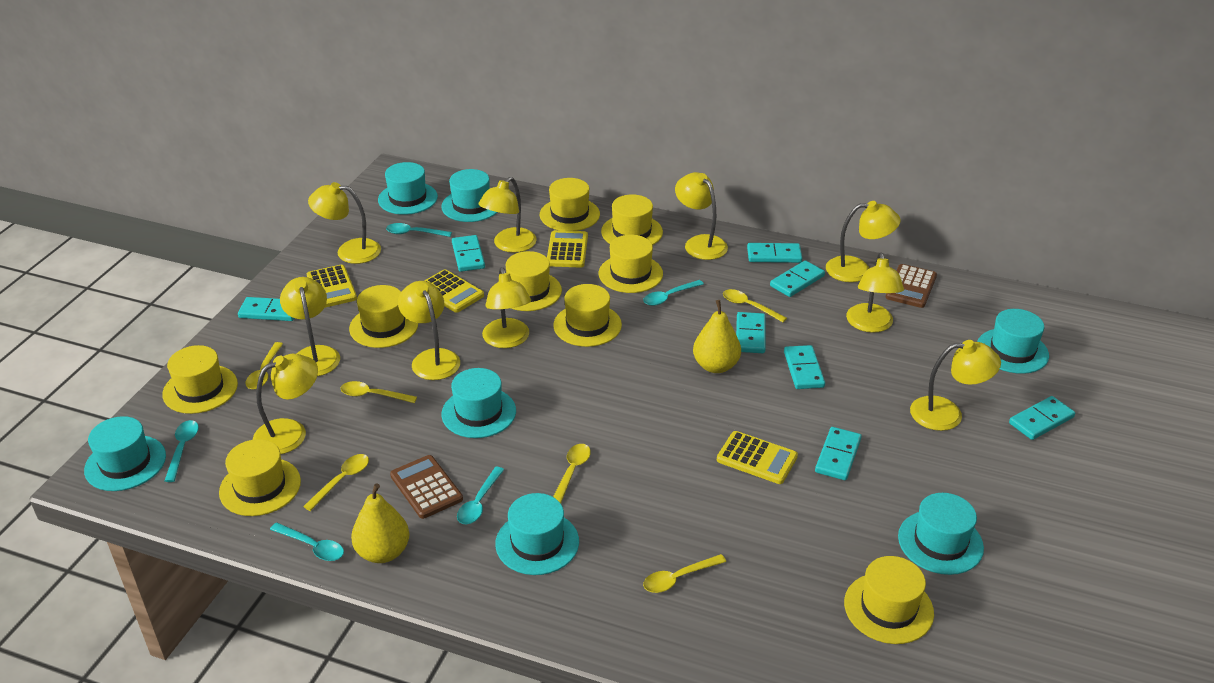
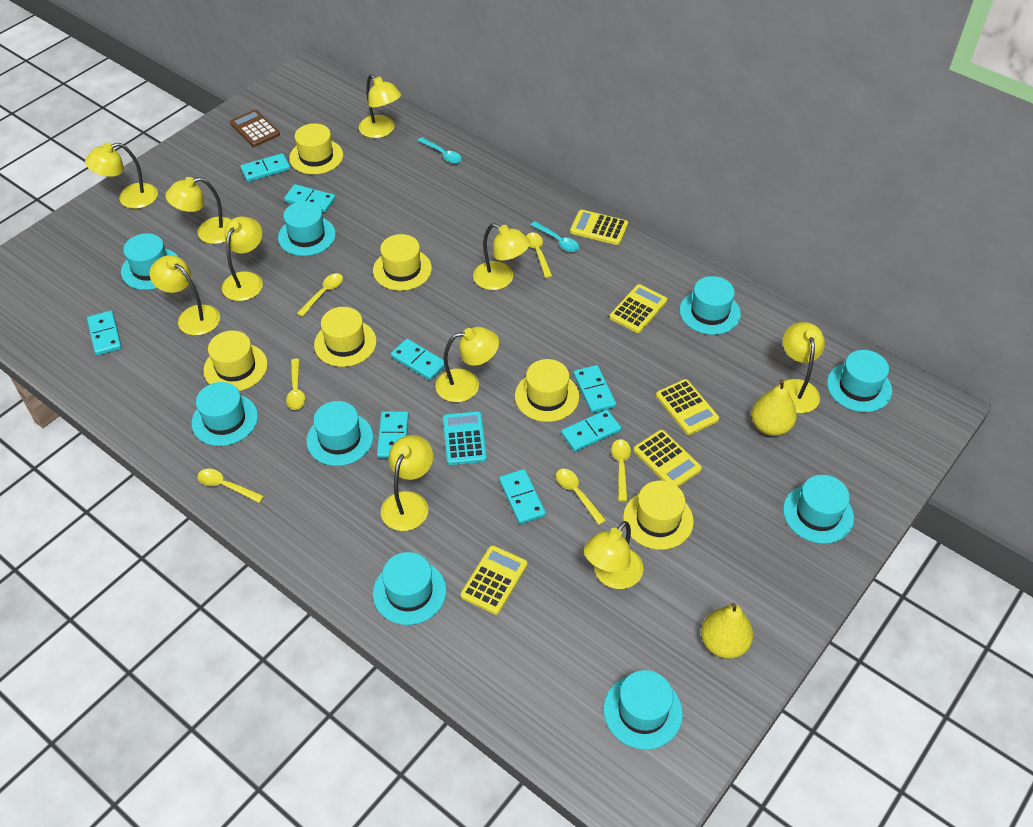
brown calculator: [390,455,463,519] [886,264,937,308] = 2 -> [230,110,280,147] = 1
turquoise calculator: none = 0 -> [443,411,487,465] = 1
turquoise hat: [84,416,166,491] [378,162,438,215] [441,169,498,222] [441,368,516,438] [495,493,579,575] [898,493,984,575] [977,309,1049,374] = 7 -> [121,233,178,290] [191,382,258,446] [278,201,336,256] [306,401,373,466] [373,552,446,625] [604,670,683,749] [680,276,741,335] [783,475,854,544] [827,350,892,412] = 9
turquoise spoon: [165,420,199,482] [270,523,344,561] [386,223,452,237] [457,467,504,524] [643,280,704,306] = 5 -> [418,137,462,164] [531,221,579,252] = 2
yellow calculator: [307,265,357,308] [424,269,484,313] [547,230,588,267] [717,431,798,484] = 4 -> [461,545,527,615] [570,210,628,245] [610,284,667,333] [633,430,702,487] [656,379,719,435] = 5
yellow hat: [162,345,238,414] [219,439,301,516] [349,285,418,348] [505,251,562,311] [540,178,600,231] [553,284,622,347] [599,235,663,293] [601,194,663,245] [844,556,934,644] = 9 -> [203,330,268,391] [289,123,343,175] [314,307,377,367] [373,234,432,291] [515,359,579,422] [623,481,694,550] = 6

